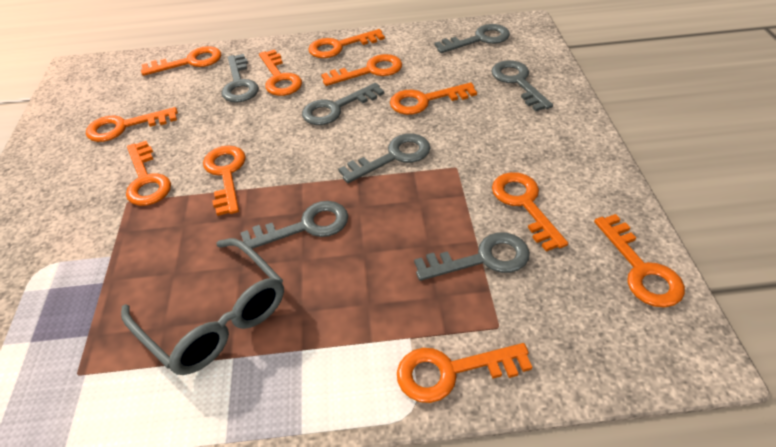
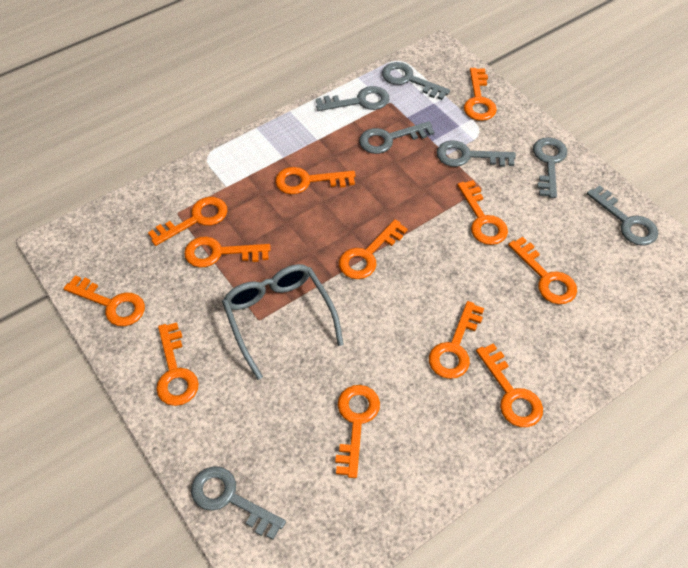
orange key: [86,107,178,142] [126,141,171,206] [141,46,221,76] [203,146,246,216] [259,49,302,96] [308,29,385,58] [321,54,402,86] [390,82,477,115] [397,343,532,403] [492,172,568,252] [594,214,685,308] = 11 -> [64,275,145,326] [148,197,228,246] [156,322,199,406] [184,237,270,268] [275,167,356,194] [335,385,380,478] [339,219,408,279] [429,301,484,379] [457,180,508,245] [464,68,497,121] [476,343,543,427] [508,237,577,304] = 12

